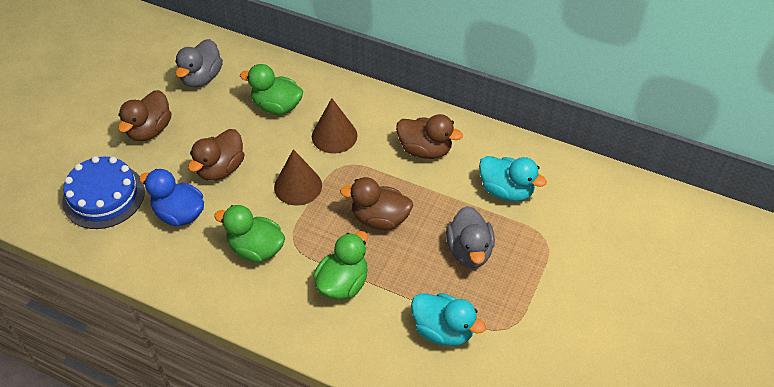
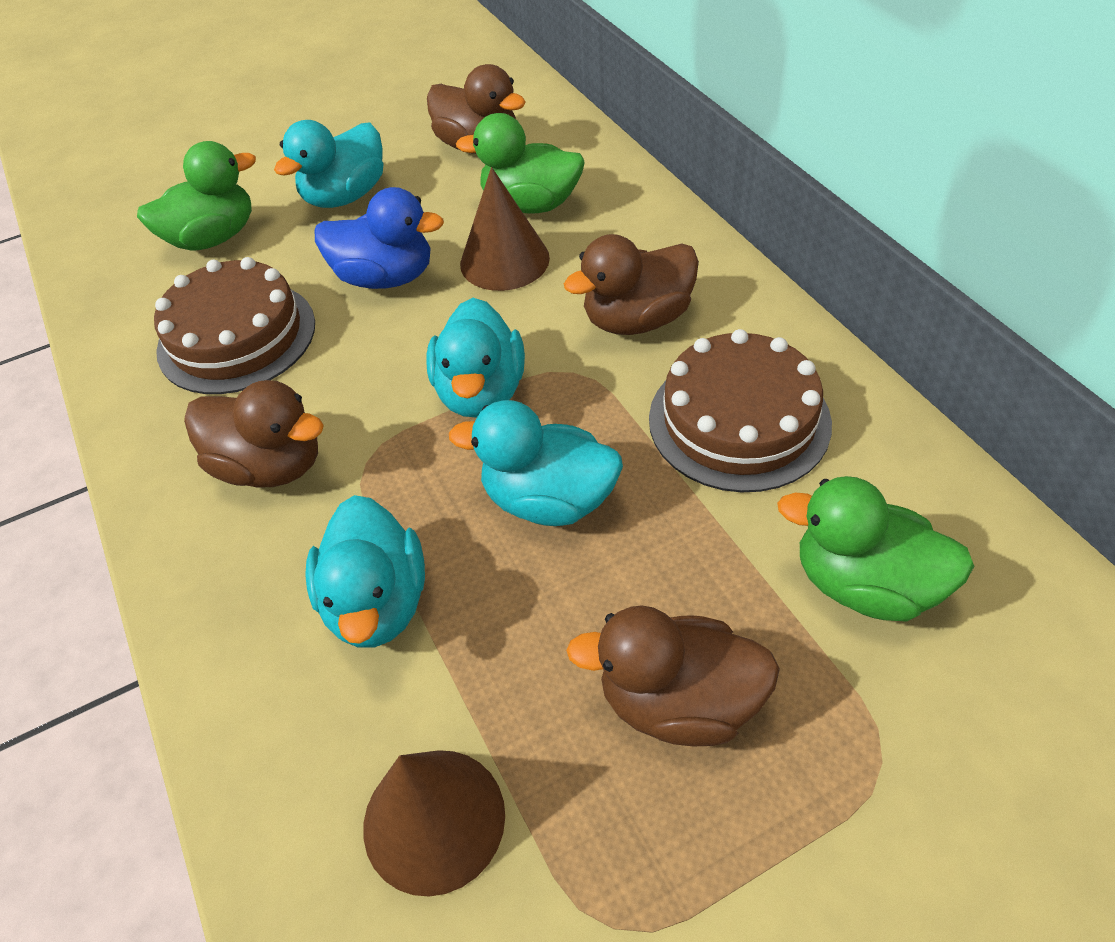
blue cake: [62,156,145,229] = 1 -> none = 0
brown cake: none = 0 -> [154,257,315,394] [649,329,832,492] = 2
grey duck: [175,39,223,87] [446,206,495,268] = 2 -> none = 0
turquoise duck: [411,293,486,346] [479,156,547,202] = 2 -> [274,120,383,208] [305,495,425,648] [426,298,525,418] [449,400,623,526] = 4

